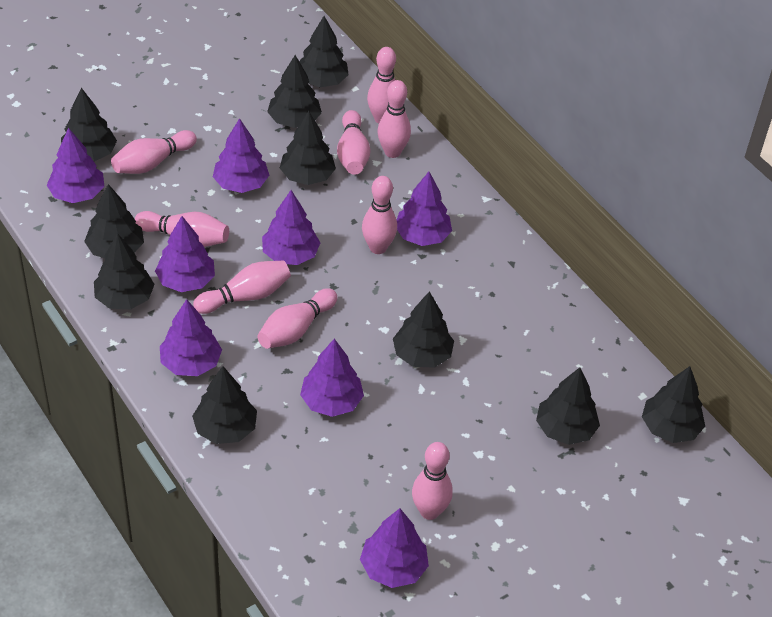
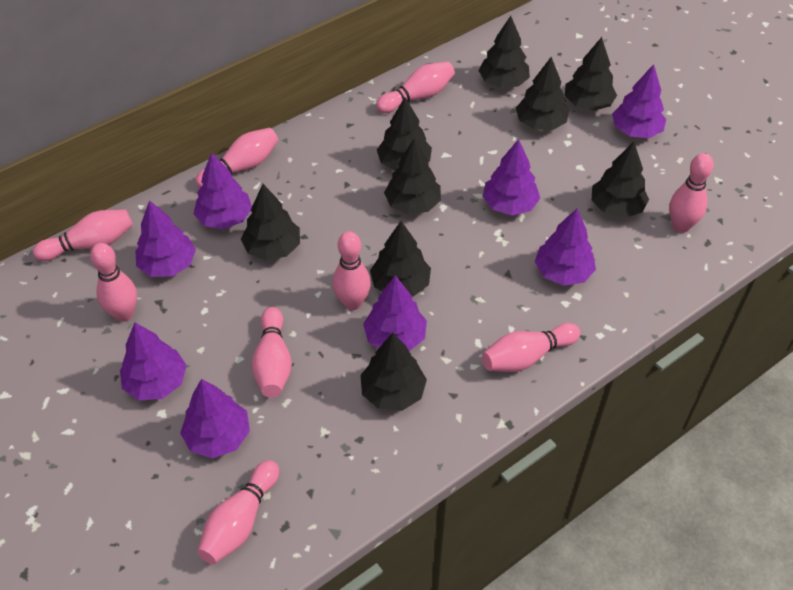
black tree: [61,88,117,161] [84,184,144,258] [94,233,155,309] [192,366,257,444] [267,55,322,128] [280,111,336,185] [300,16,349,87] [393,291,454,368] [536,367,600,445] [642,366,705,443] = 10 -> [241,184,300,261] [360,333,427,411] [370,221,431,297] [377,97,432,170] [384,138,441,214] [478,16,530,88] [516,57,569,130] [565,37,617,111] [592,142,649,218] = 9

